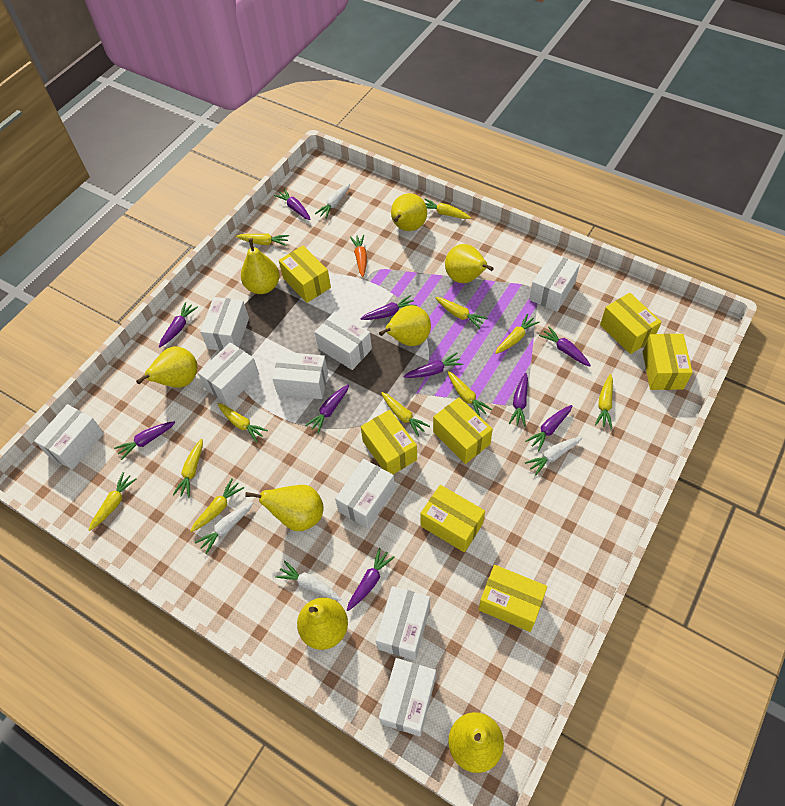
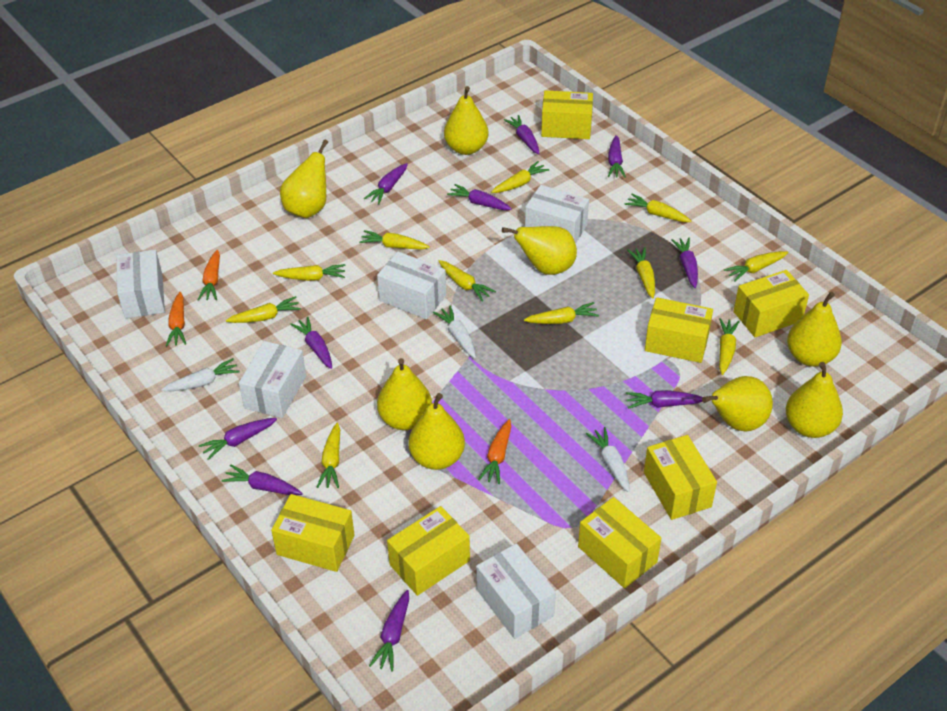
orange carrot: [350,235,367,277] = 1 -> [166,292,186,346] [197,250,220,301] [478,419,511,484] = 3
white box: [34,404,104,470] [198,342,259,405] [200,297,249,351] [272,352,328,399] [315,311,372,370] [335,459,395,529] [376,586,430,660] [379,658,436,737] [529,253,580,312] = 9 -> [116,250,165,318] [239,341,306,418] [377,251,446,319] [476,543,556,639] [525,185,589,244] = 5
white carrot: [195,502,253,554] [275,561,341,600] [315,183,350,219] [525,437,582,476] = 4 -> [161,358,240,391] [433,305,476,358] [586,427,630,492] = 3

